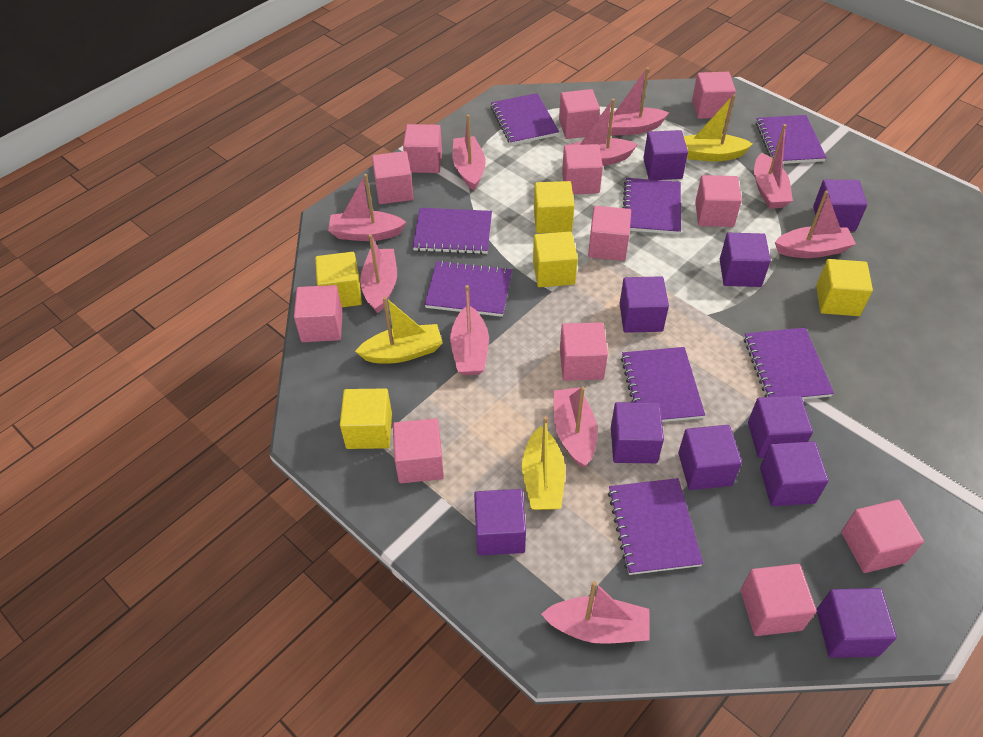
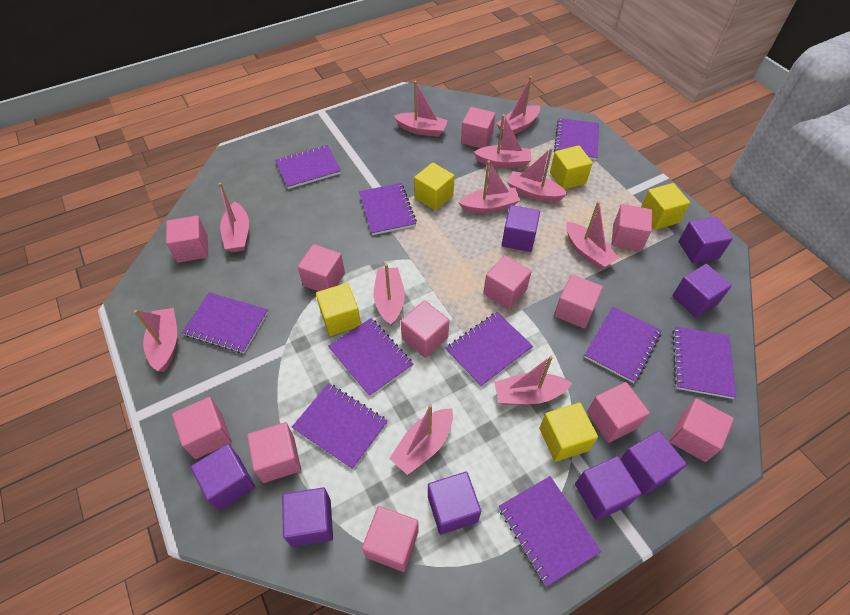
pink boat: [328,174,406,241] [360,234,397,313] [450,285,489,375] [452,114,486,190] [541,581,650,644] [553,386,598,468] [568,99,638,166] [600,67,669,136] [754,124,793,209] [775,191,856,258] = 10 -> [134,308,177,372] [219,183,249,252] [374,264,405,326] [389,404,453,475] [394,81,448,137] [458,160,520,213] [474,114,531,168] [494,356,572,405] [496,76,540,134] [507,148,567,202] [566,201,619,269] = 11
purple cube: [474,489,526,555] [611,402,664,463] [619,276,669,333] [643,130,688,180] [678,425,742,490] [720,233,771,287] [748,395,813,458] [760,441,829,506] [813,180,867,231] [817,588,897,658] = 10 -> [191,444,255,511] [282,487,333,547] [428,472,481,535] [502,205,540,252] [575,456,641,521] [620,431,687,495] [672,264,732,318] [678,216,733,264] = 8
purple notebook: [413,208,492,254] [424,260,512,317] [491,93,559,145] [608,478,703,575] [621,347,705,422] [623,178,681,235] [744,328,834,400] [756,115,827,164] = 8 -> [182,292,268,353] [275,145,341,189] [292,383,388,470] [328,318,413,397] [359,183,417,235] [445,312,533,387] [499,476,601,587] [554,118,599,160] [584,307,662,383] [672,326,736,399] = 10
yellow boat: [355,297,443,364] [522,416,565,510] [684,94,753,161] = 3 -> none = 0

